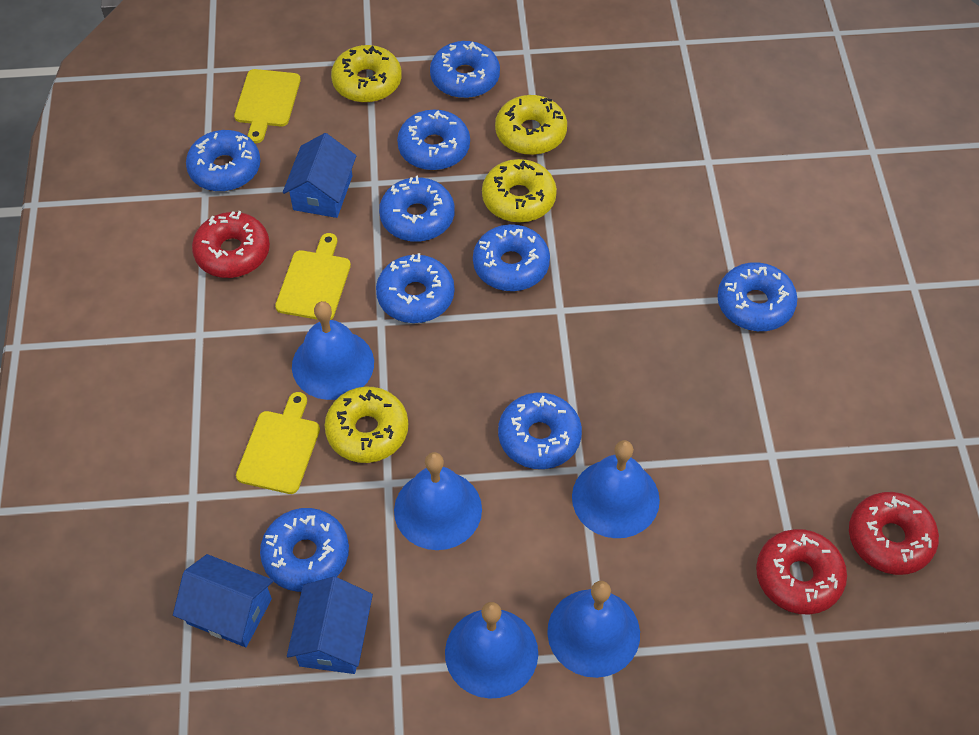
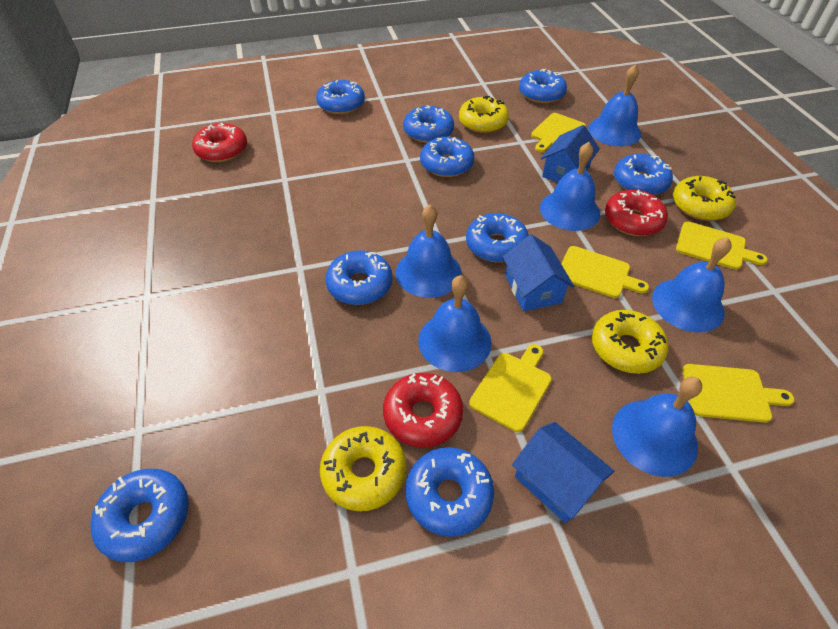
blue bell: [292,301,374,400] [394,452,482,550] [445,602,538,699] [547,581,640,678] [572,440,660,538] = 5 -> [396,204,462,298] [418,275,492,372] [540,142,600,231] [588,64,641,146] [612,376,702,477] [652,237,732,332] = 6
yellow cutting board: [234,69,301,143] [236,392,320,494] [275,233,351,320] = 3 -> [469,344,552,432] [531,113,586,153] [561,246,649,298] [676,222,768,270] [682,364,795,423] = 5

